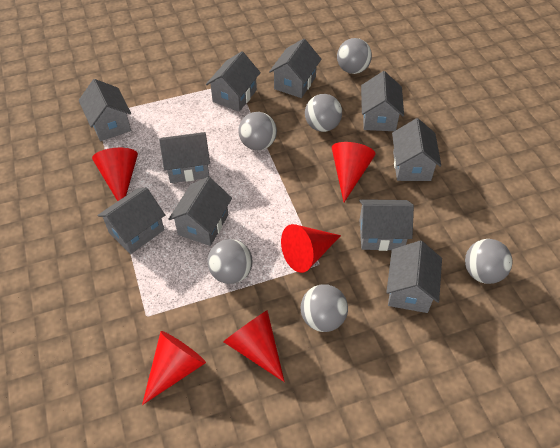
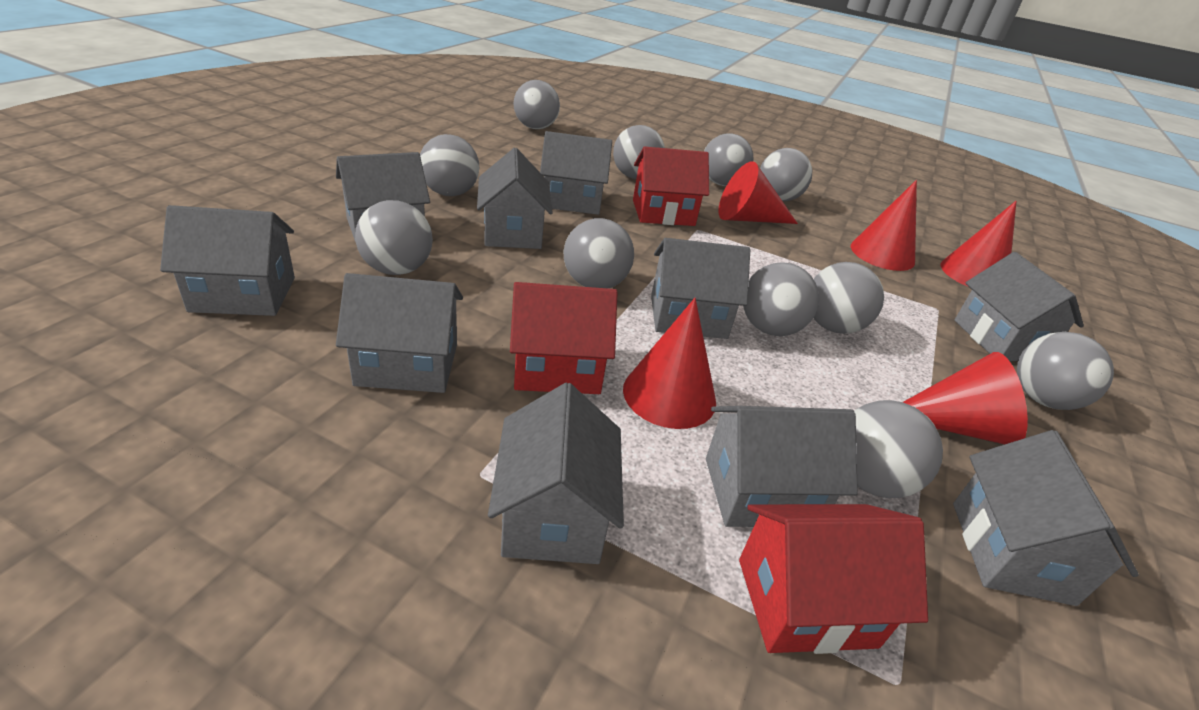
grey ball: [207,239,253,284] [238,112,277,150] [301,284,348,332] [305,94,342,132] [337,38,372,74] [465,239,513,284] = 6 -> [355,200,433,275] [420,134,479,196] [513,80,560,129] [564,218,634,288] [613,125,665,179] [704,133,753,186] [743,262,819,336] [760,148,812,201] [814,262,884,334] [854,400,943,498] [1017,332,1114,410] = 11
red house: none = 0 -> [510,282,617,394] [633,146,709,226] [739,504,928,654] = 3

